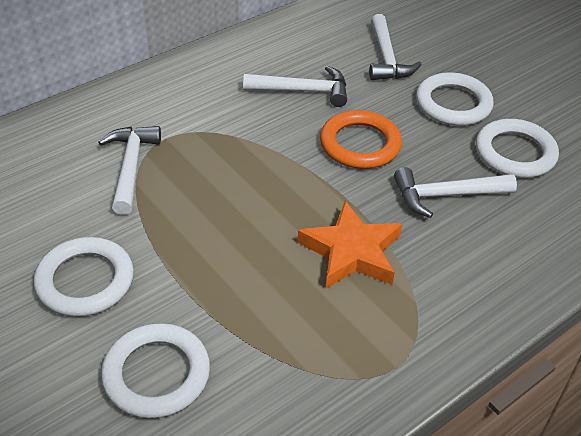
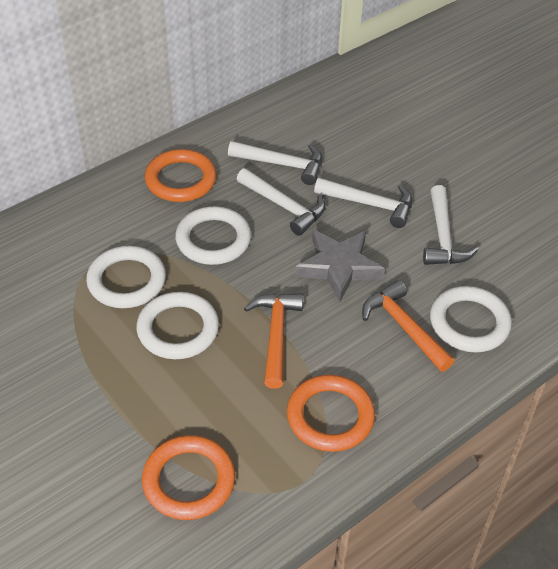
grey star: none = 0 -> [295,229,385,302] = 1
orange hammer: none = 0 -> [244,293,303,389] [362,280,455,372] = 2
orange ring: [320,110,402,169] = 1 -> [142,435,235,520] [145,149,217,202] [287,375,375,452] = 3
orange star: [298,201,402,289] = 1 -> none = 0

